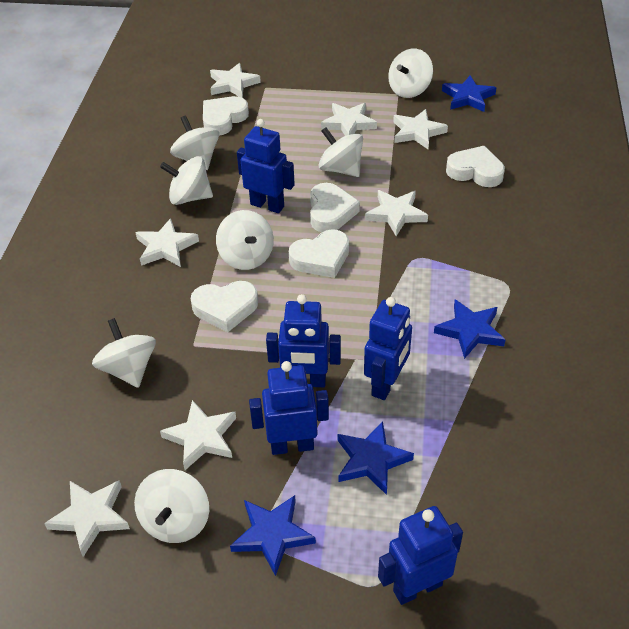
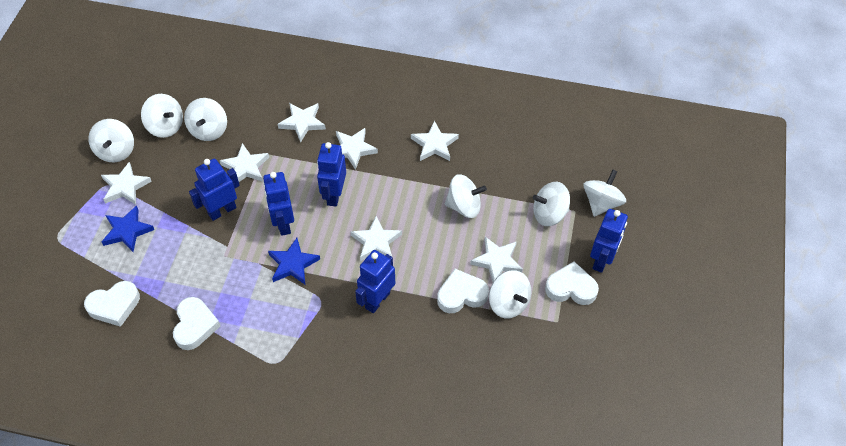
blue star: [230,495,316,576] [338,421,414,495] [434,299,506,359] [442,75,496,112] = 4 -> [102,205,154,252] [268,238,320,284] = 2
white heart: [191,281,258,332] [203,96,249,136] [289,229,349,278] [310,183,360,232] [446,146,505,187] = 5 -> [84,281,140,327] [173,297,220,350] [437,269,489,313] [545,261,599,305] = 4

